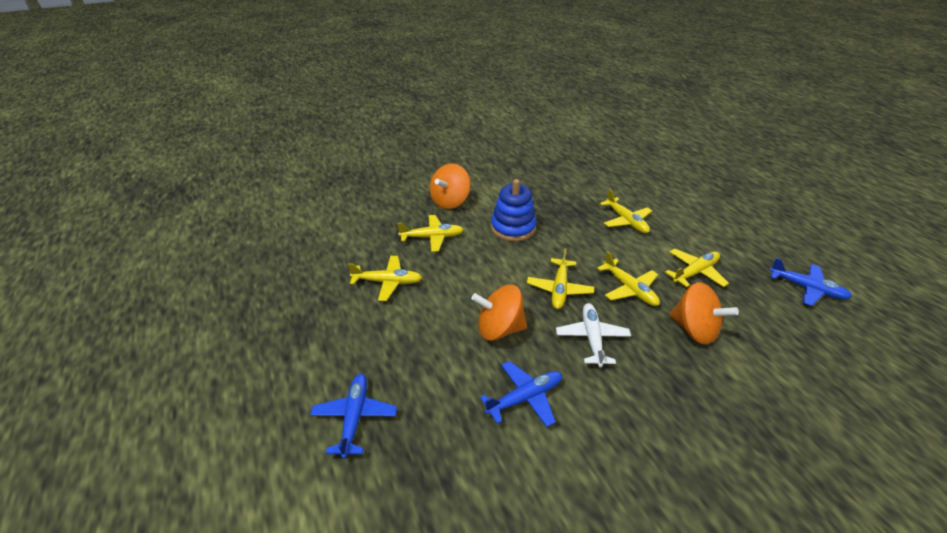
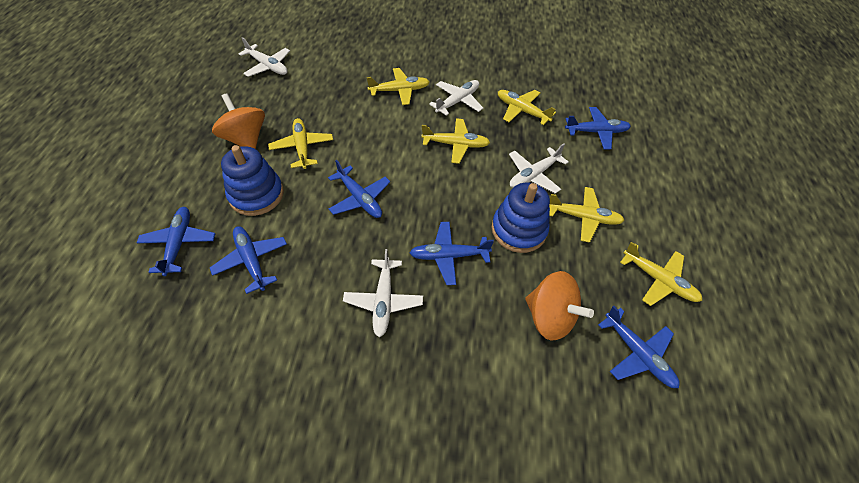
blue plane: [310,373,397,459] [480,361,562,427] [769,258,852,306] = 3 -> [137,207,215,276] [210,226,287,294] [328,160,390,218] [410,222,494,285] [565,107,631,149] [598,306,680,388] = 6
blue stacking toy: [491,179,537,242] = 1 -> [221,145,284,216] [491,183,550,253] = 2
orange spinning top: [430,164,470,209] [471,285,527,341] [669,282,739,345] = 3 -> [212,93,265,149] [525,271,594,340] = 2
white plane: [556,303,631,368] = 1 -> [238,37,290,77] [343,249,423,337] [429,80,483,116] [509,143,568,194] = 4

